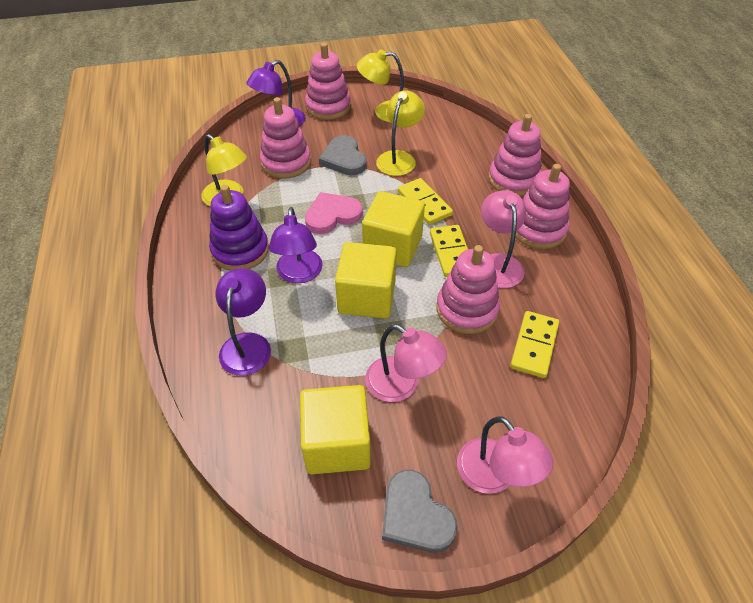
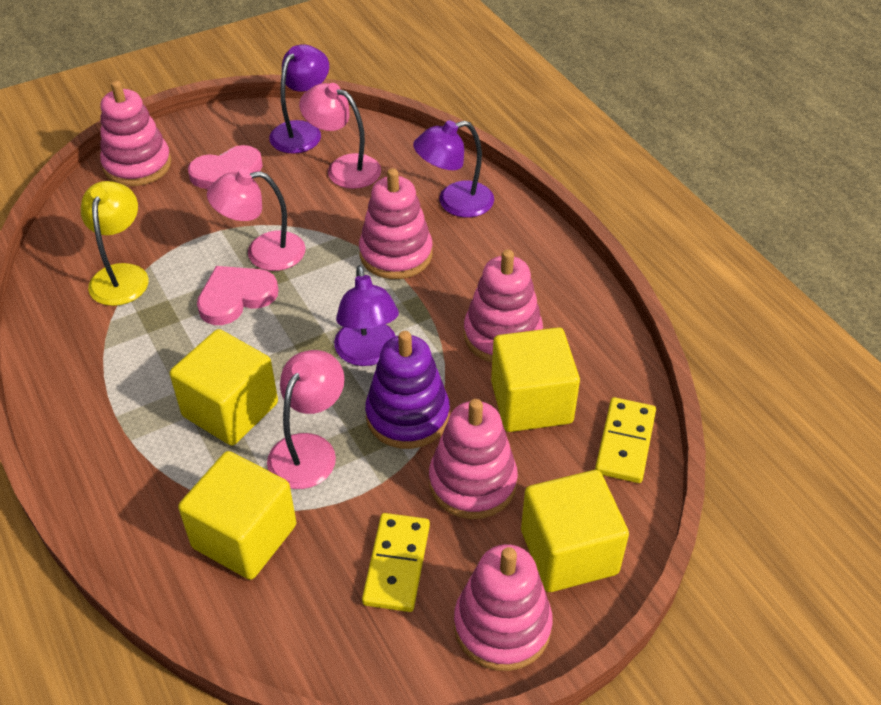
grey heart: [319,135,367,175] [382,470,458,553] = 2 -> none = 0
pink heart: [305,192,363,234] = 1 -> [188,145,263,189] [197,266,278,325] = 2
yellow cube: [300,385,371,474] [335,242,397,319] [362,191,425,267] = 3 -> [170,329,278,446] [178,451,297,580] [491,327,580,432] [521,470,629,592] = 4
yellow domino: [398,178,453,225] [430,225,468,277] [510,311,559,378] = 3 -> [362,513,430,612] [595,397,656,483] = 2
yellow lamp: [201,134,247,207] [357,49,404,122] [376,90,425,176] = 3 -> [81,181,149,306] = 1

